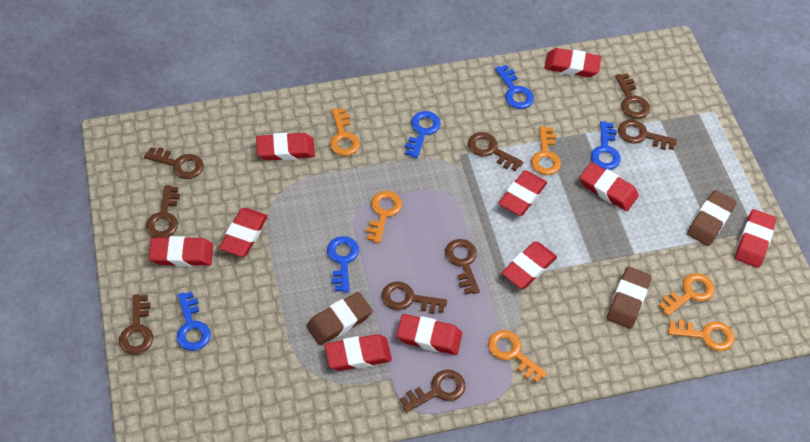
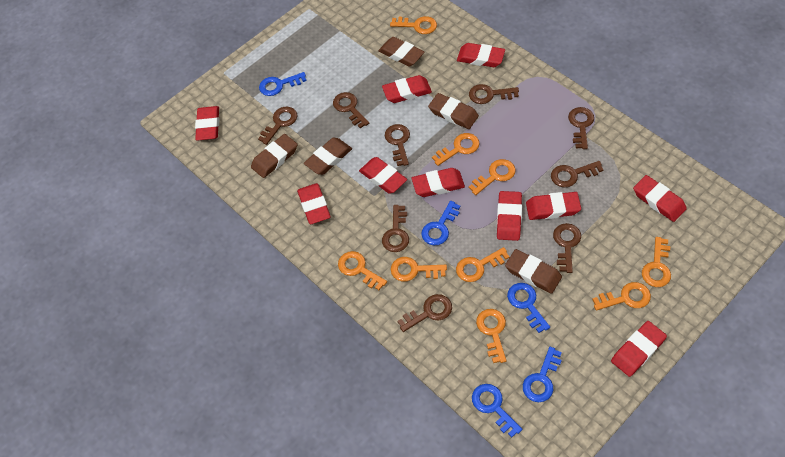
brown eraser: [306,292,372,345] [607,266,651,329] [687,190,736,246] = 3 -> [251,134,298,178] [304,138,352,175] [378,37,424,67] [428,93,479,129] [505,249,562,294] = 5
orange key: [330,108,360,156] [366,191,402,243] [488,330,547,383] [531,126,561,175] [659,273,715,316] [668,320,735,351] = 6 -> [338,251,387,290] [390,16,437,34] [391,257,447,282] [432,133,480,166] [456,247,509,282] [469,159,516,195] [476,309,506,363] [592,282,651,311] [642,237,671,287] = 9

